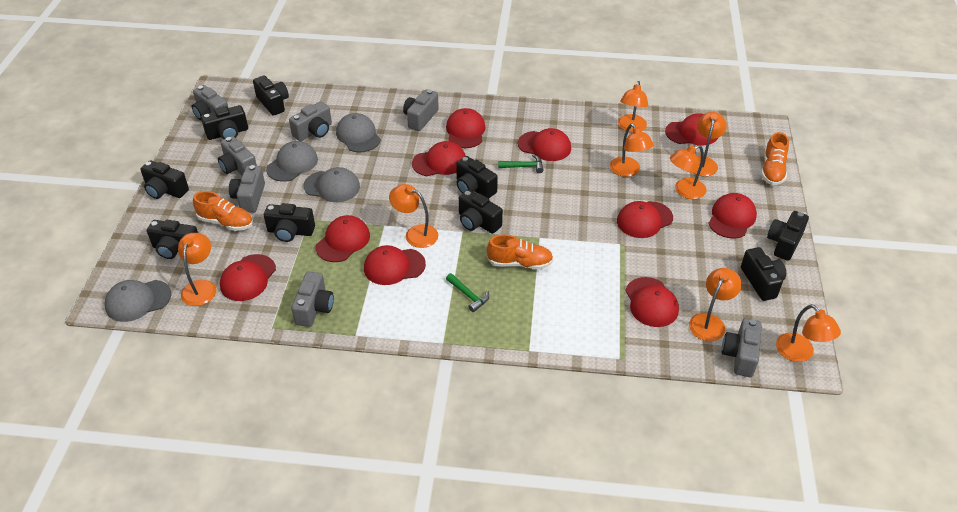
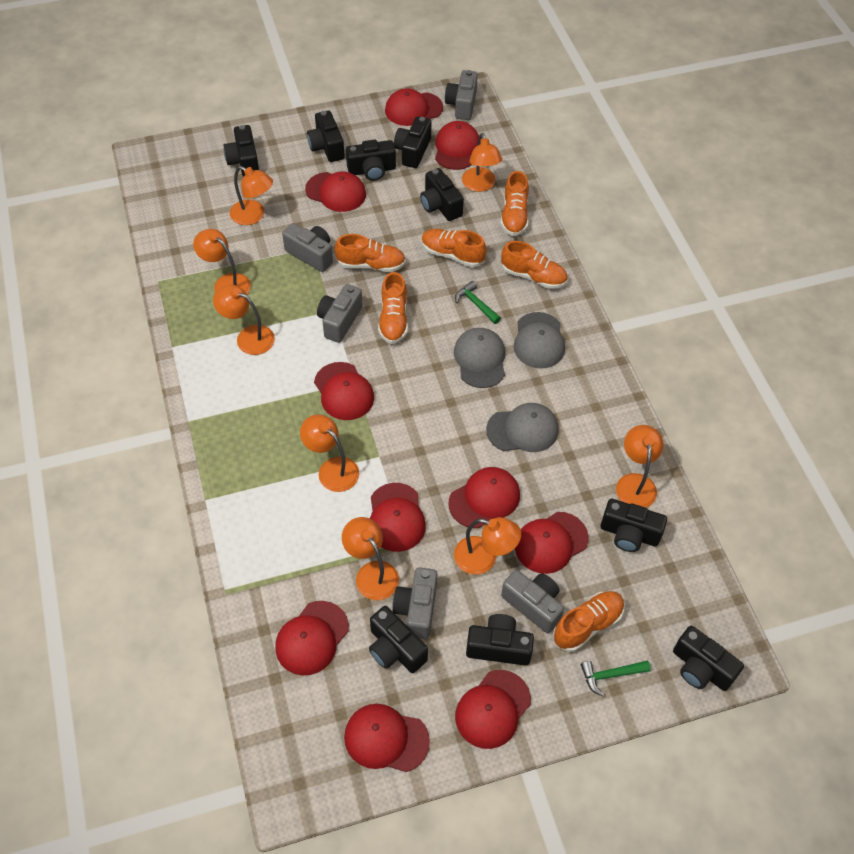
grey camera: [192,85,228,120] [218,136,257,176] [229,165,265,213] [289,102,332,141] [291,271,334,327] [403,89,439,131] [722,318,762,377] = 7 -> [282,223,333,272] [317,284,363,343] [392,567,437,639] [445,70,478,120] [501,570,564,634] = 5
grey cap: [105,280,171,322] [266,141,318,182] [303,167,360,202] [336,113,381,152] = 4 -> [454,328,505,388] [486,403,559,452] [514,312,565,368] = 3
orange shoe: [193,191,253,231] [487,235,553,269] [761,132,789,185] = 3 -> [335,234,406,272] [378,272,408,344] [421,229,487,267] [501,171,529,236] [501,241,568,289] [553,591,625,652] = 6

